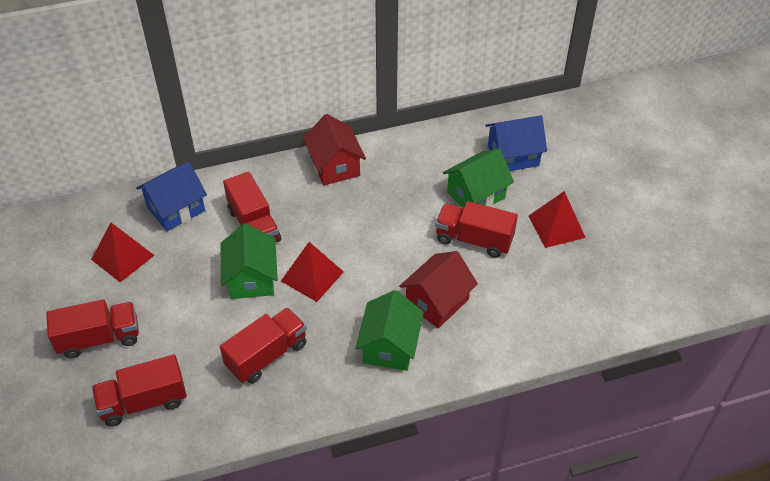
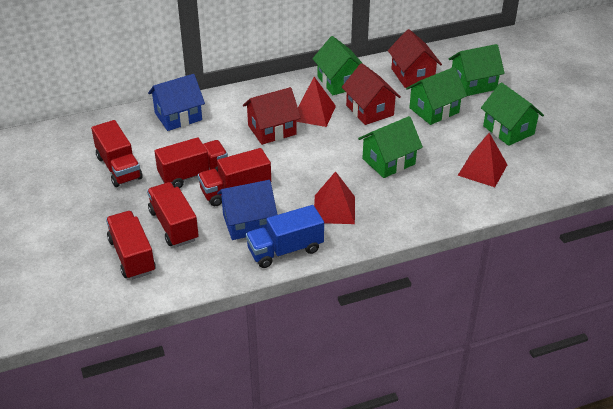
blue truck: none = 0 -> [246,205,324,268] = 1
green house: [220,223,278,299] [355,290,424,371] [443,148,514,209] = 3 -> [313,36,362,95] [358,116,423,178] [406,67,467,125] [449,44,505,96] [481,82,544,146] = 5
red house: [303,114,366,185] [399,251,478,328] = 2 -> [243,87,301,145] [342,63,401,125] [388,29,442,88] = 3

